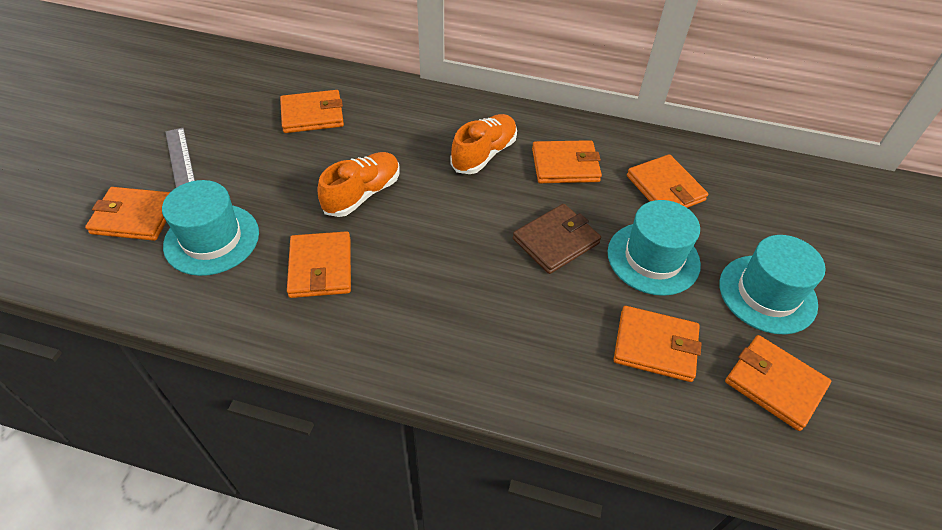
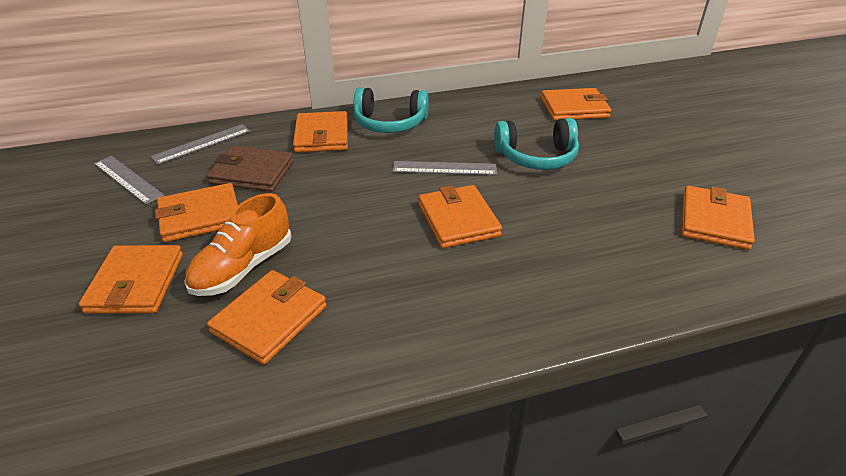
grey ruler: [165,128,195,188] = 1 -> [94,156,165,205] [150,124,250,165] [392,161,497,175] = 3
orange shoe: [317,152,400,217] [450,114,517,174] = 2 -> [184,193,292,296] = 1
turquoise hat: [162,180,259,276] [608,200,701,296] [719,235,825,334] = 3 -> none = 0
turquoise headphones: none = 0 -> [354,87,429,133] [494,118,579,170] = 2

